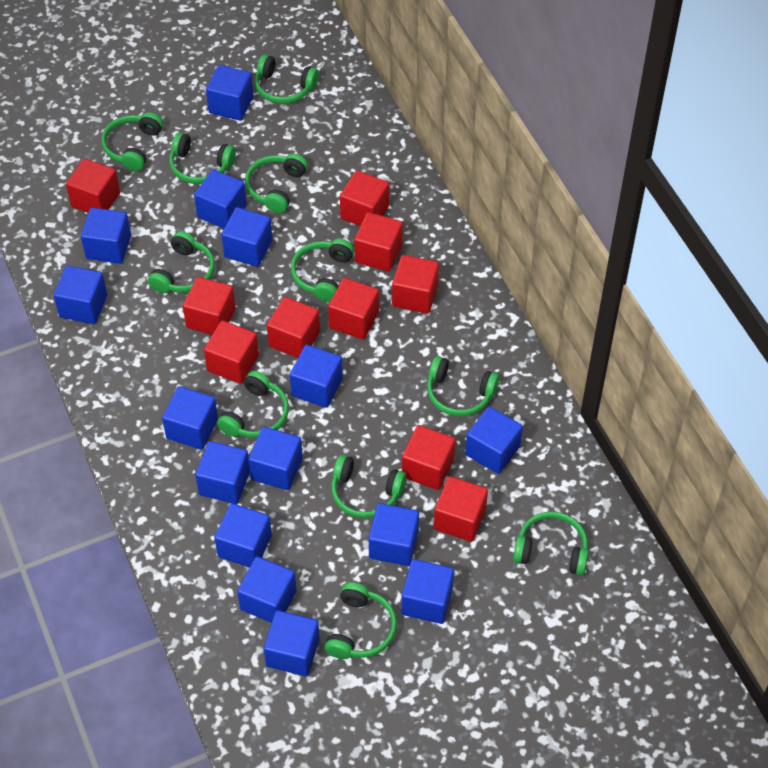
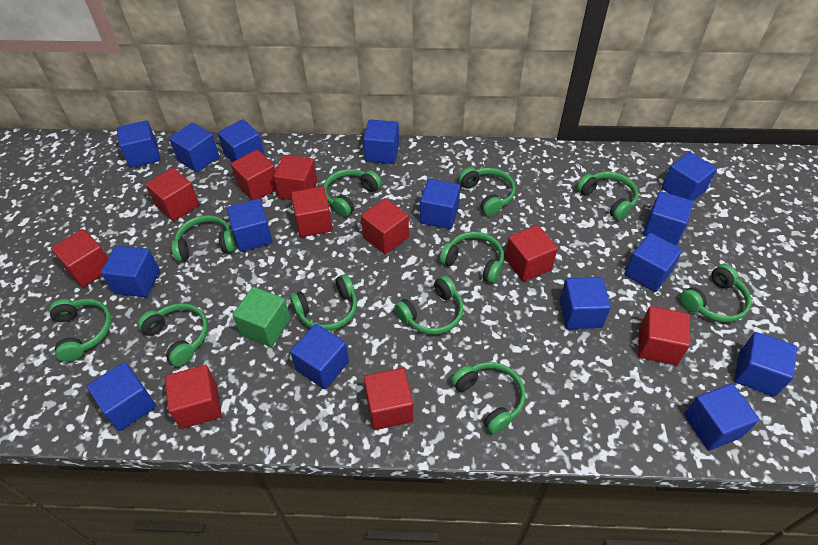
green cube: none = 0 -> [232,287,290,347] = 1

